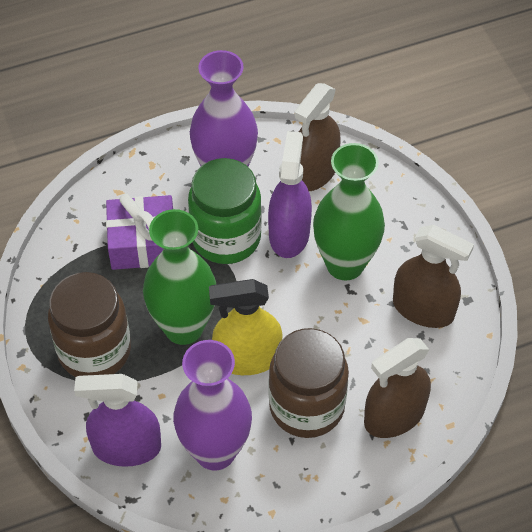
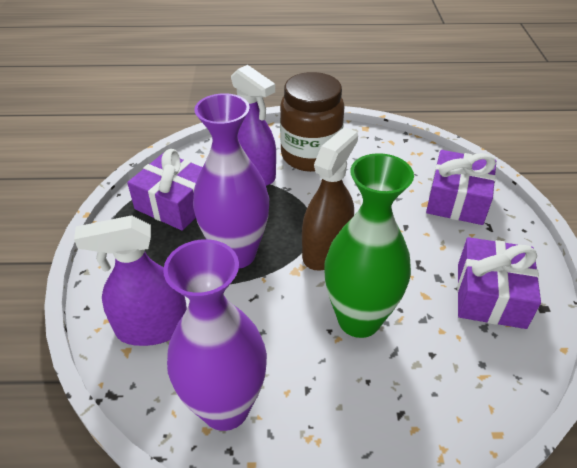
brown jar: [48,272,131,377] [269,328,349,438] = 2 -> [280,72,344,172] = 1
brown spray bottle: [294,83,340,191] [364,338,431,438] [393,225,474,328] = 3 -> [302,127,358,271] = 1
green jar: [188,158,262,264] = 1 -> none = 0
green vase: [143,209,216,345] [313,143,385,280] = 2 -> [324,153,414,338] = 1
purple gift: [106,193,173,270] = 1 -> [127,149,202,231] [426,150,496,225] [457,237,541,329] = 3
yellow spray bottle: [209,279,283,375] = 1 -> none = 0

